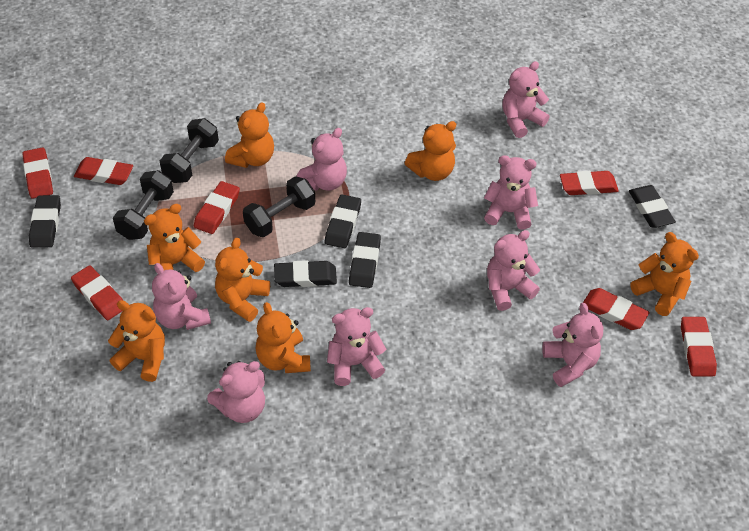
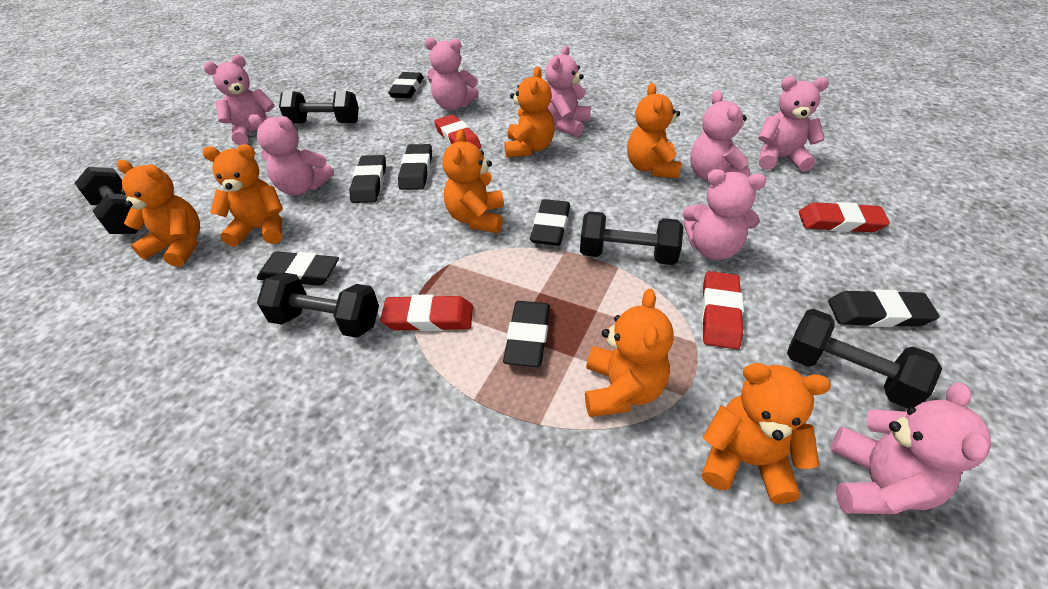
black dumbbell: [113,170,174,240] [160,118,219,183] [243,176,315,237] = 3 -> [75,167,138,234] [257,272,379,338] [279,91,359,123] [580,211,684,265] [787,309,943,409] = 5
black eraser: [29,195,61,248] [274,260,337,287] [325,194,361,248] [349,232,381,288] [629,185,676,228] = 5 -> [257,251,339,286] [349,155,386,203] [388,72,424,98] [398,144,432,190] [503,301,550,367] [530,199,570,246] [828,290,939,327] = 7
red eraser: [22,147,53,199] [71,265,123,320] [74,157,133,185] [194,181,240,234] [560,171,619,195] [583,288,650,330] [681,317,717,376] = 7 -> [380,294,473,331] [434,114,481,149] [702,271,744,350] [799,202,890,232] = 4

